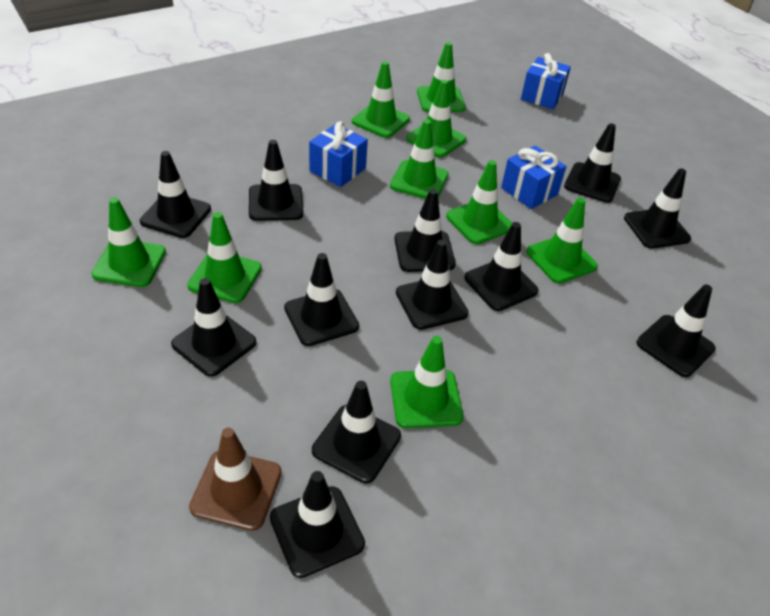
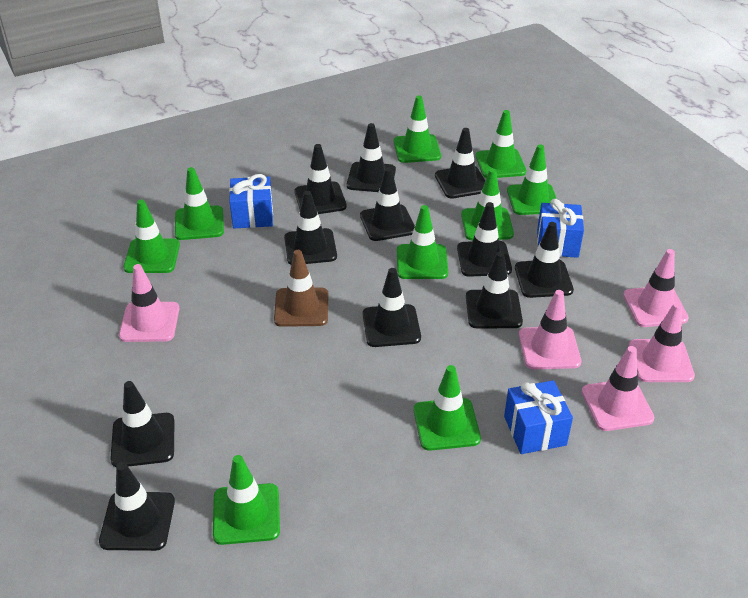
black traffic cone: [140,151,211,238] [171,278,256,377] [249,140,303,221] [270,471,365,578] [284,253,359,346] [312,381,401,483] [394,189,456,272] [396,240,468,330] [464,222,539,311] [564,123,621,203] [624,168,691,249] [637,284,716,377] = 12 -> [99,462,175,551] [110,381,175,467] [284,191,337,265] [294,144,347,214] [346,123,396,192] [360,167,415,241] [363,268,421,347] [435,128,485,199] [457,202,512,277] [466,252,523,328] [515,222,574,298] = 11
pink traffic cone: none = 0 -> [119,264,179,342] [519,290,581,370] [581,346,655,431] [623,249,689,327] [629,302,695,382] = 5

